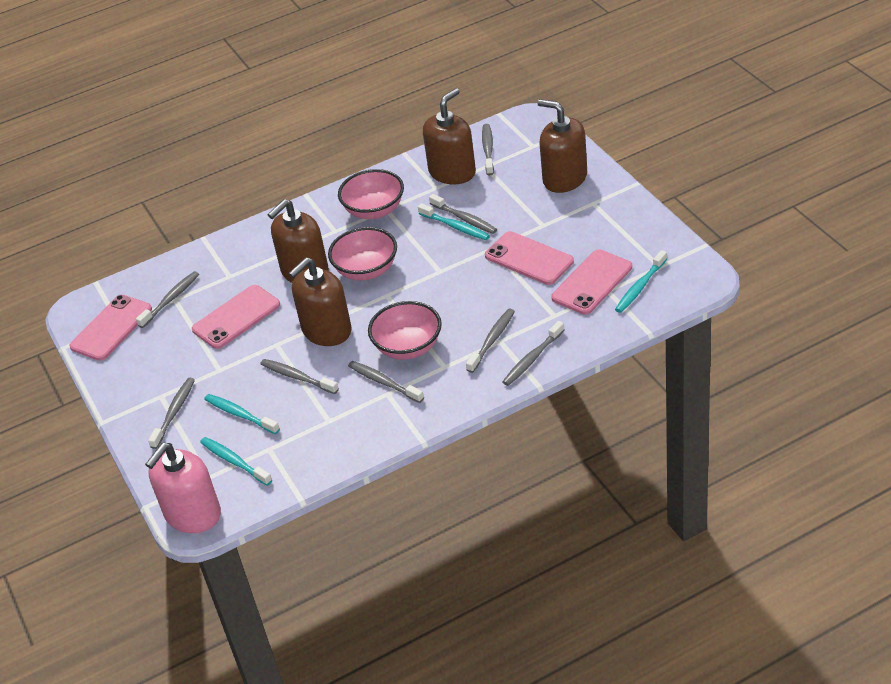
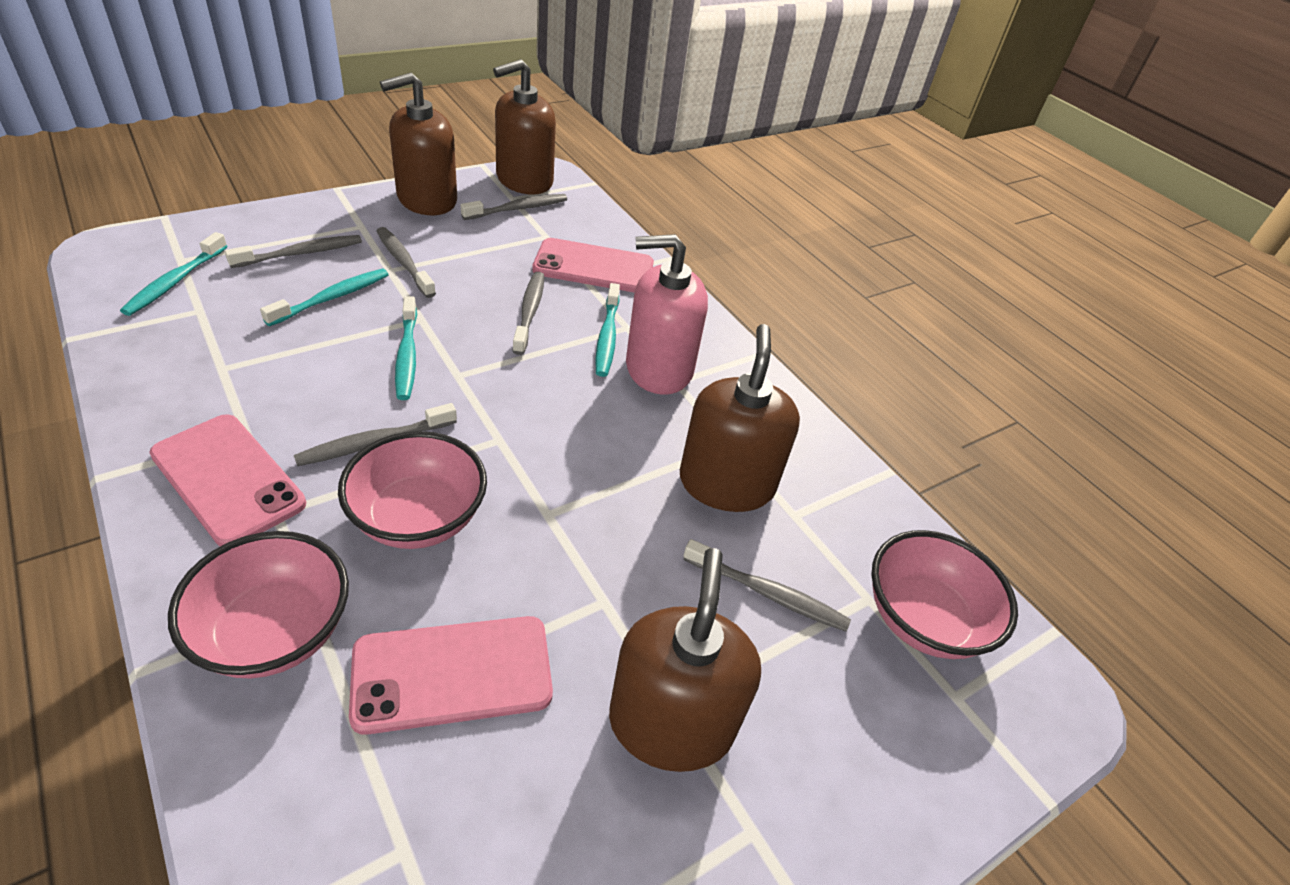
grey toothbrush: [136,271,199,328] [148,378,195,449] [260,359,339,394] [348,361,424,403] [429,194,497,234] [466,309,515,373] [482,124,494,175] [502,321,565,386] = 8 -> [225,235,362,268] [294,403,457,466] [377,227,436,298] [461,194,567,220] [512,272,544,355] [683,539,851,632] = 6
pink phone: [70,295,152,361] [192,285,280,349] [485,231,574,285] [551,249,632,315] = 4 -> [149,415,306,546] [349,616,553,735] [532,238,654,293] = 3

